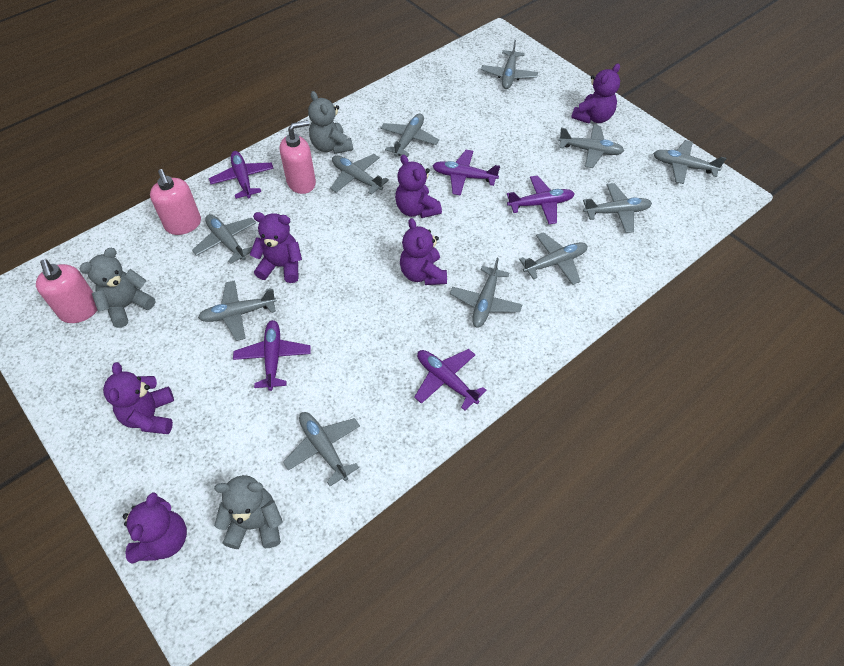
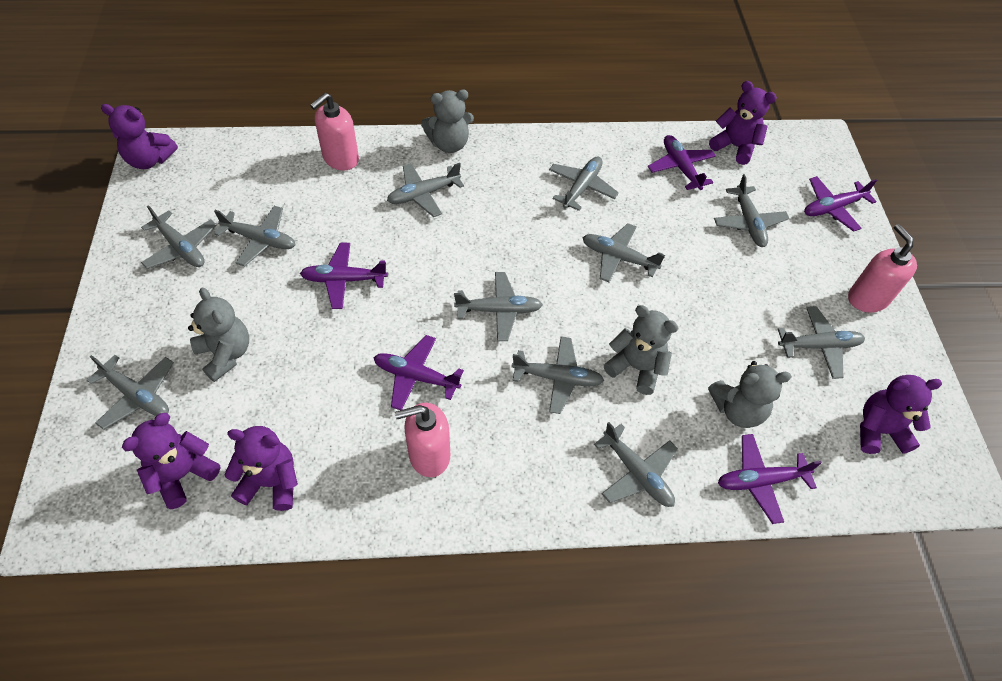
grey teddy bear: [80,248,156,328] [214,475,283,549] [308,91,353,154] = 3 -> [188,288,249,382] [421,90,474,153] [604,305,679,395] [708,361,792,428] = 4
purple teddy bear: [103,362,174,434] [123,492,187,564] [250,212,302,283] [395,155,442,218] [400,218,447,285] [571,64,620,124] = 6 -> [101,104,178,169] [122,413,220,509] [224,426,298,511] [709,81,777,165] [860,375,942,454] = 5

